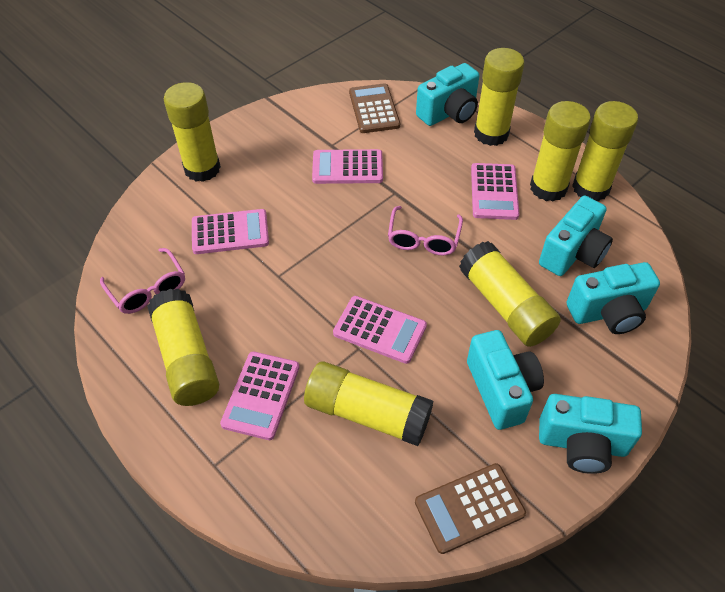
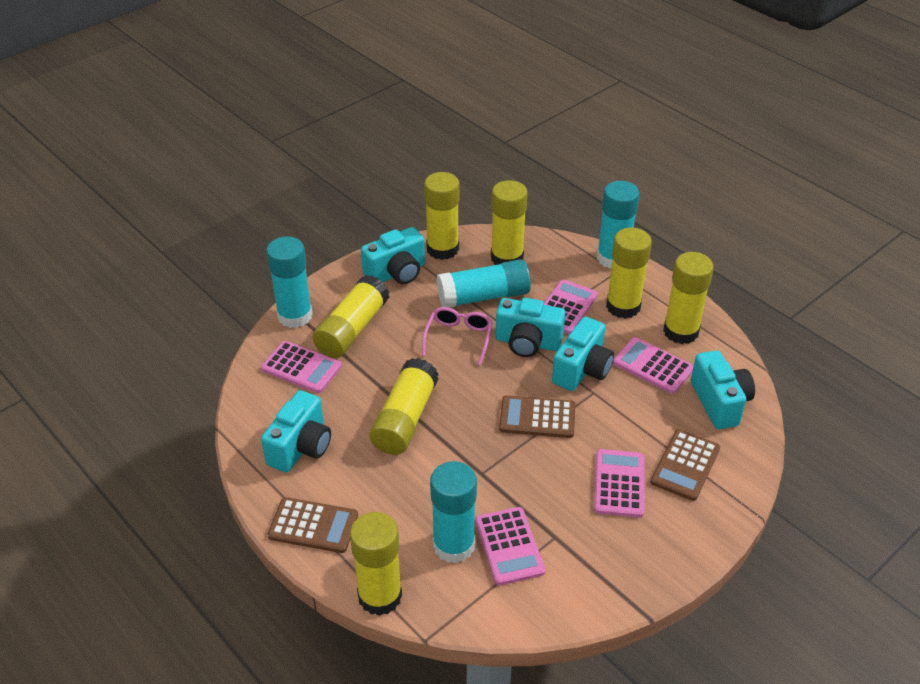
brown calculator: [349,83,400,133] [415,463,526,554] = 2 -> [267,497,358,553] [499,395,576,438] [650,429,720,501] = 3
pink glasses: [100,248,185,314] [388,206,463,255] = 2 -> [422,307,493,366] = 1
turquoise glue stick: none = 0 -> [266,236,313,328] [430,461,477,563] [437,259,531,308] [597,181,640,269] = 4

